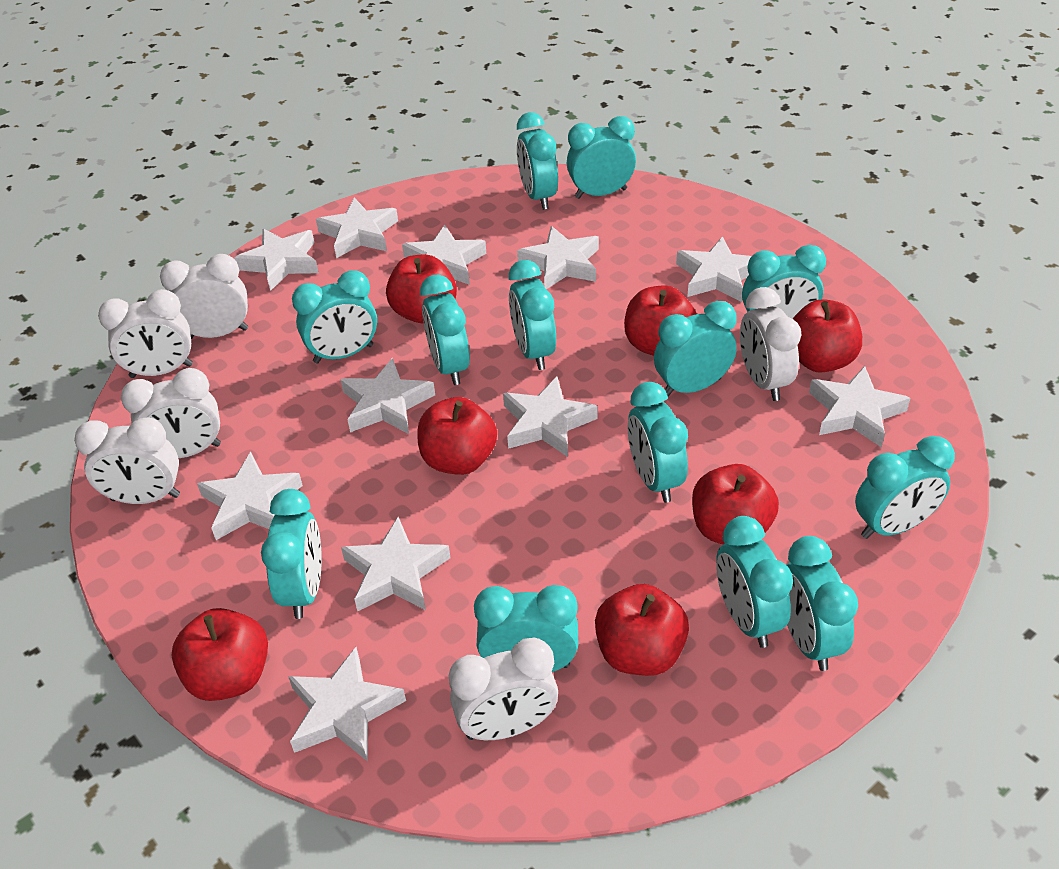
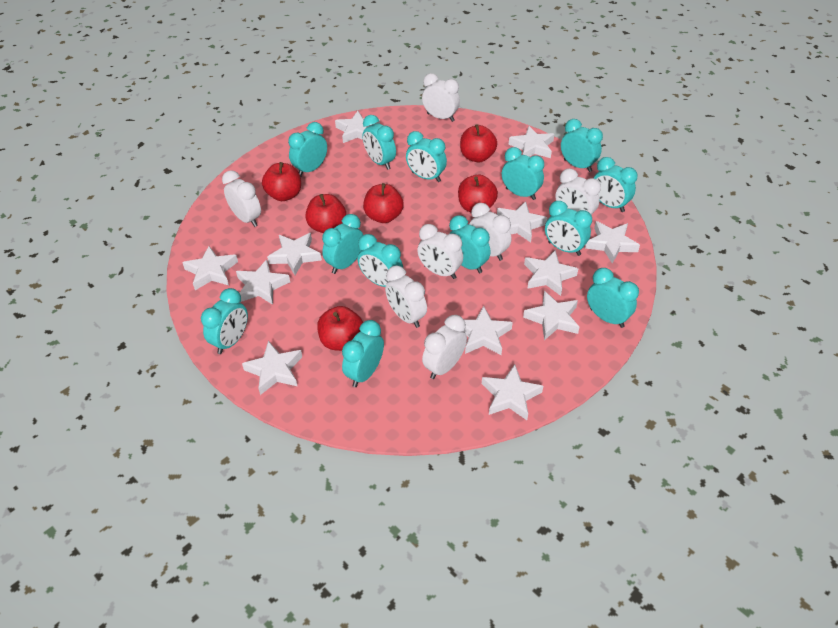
red apple: [171,608,268,701] [386,255,457,323] [417,397,497,475] [595,584,689,676] [624,285,697,356] [692,464,779,544] [793,299,862,373] = 7 -> [262,162,301,201] [305,194,346,233] [317,306,363,351] [363,183,404,223] [458,175,498,212] [460,124,497,163] = 6
white clock: [74,417,180,504] [98,289,193,378] [121,368,221,458] [160,254,248,339] [449,638,558,740] [740,287,801,401] = 6 -> [222,170,261,227] [385,265,427,328] [417,224,463,279] [422,73,460,122] [422,315,467,379] [469,203,511,261] [556,169,601,215] = 7
white star: [197,452,303,540] [234,229,319,291] [288,647,406,762] [316,198,398,258] [340,358,435,434] [341,517,450,612] [402,225,486,285] [503,376,598,457] [517,226,599,289] [676,236,752,302] [809,366,910,447] = 11 -> [182,246,238,290] [236,260,290,305] [242,341,302,395] [267,233,322,275] [335,111,380,143] [464,306,513,355] [482,365,543,420] [497,201,547,243] [509,126,554,158] [523,291,580,340] [524,250,578,296] [585,221,640,263] = 12

